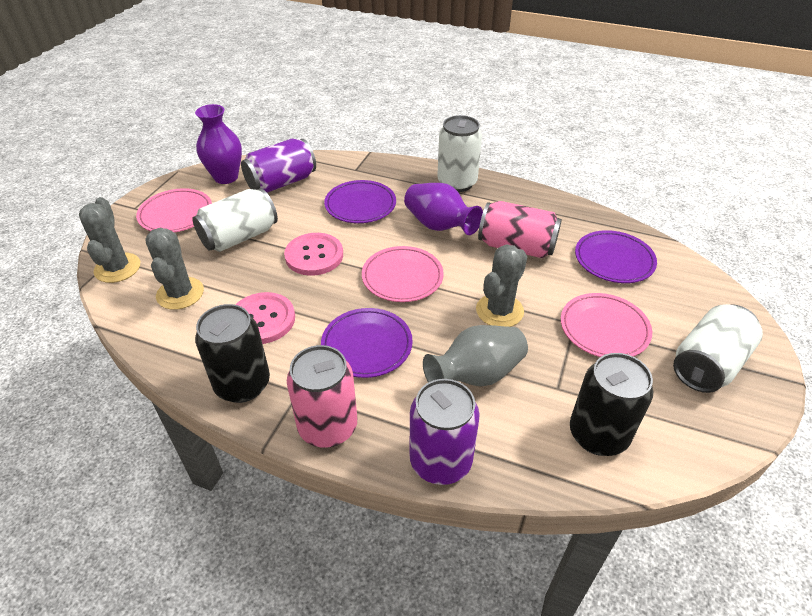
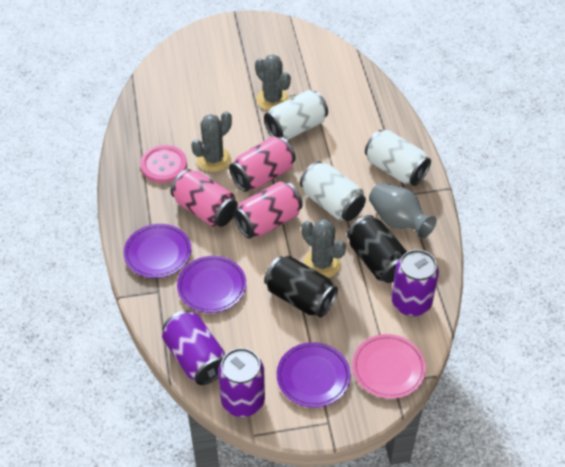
pink button: [235,292,295,344] [284,233,343,276] = 2 -> [140,145,187,183] = 1
pink can: [287,345,357,448] [478,201,562,258] = 2 -> [171,169,238,227] [229,136,296,192] [233,181,303,239] = 3
pink plate: [136,188,212,233] [362,246,444,302] [561,293,652,357] = 3 -> [352,334,426,399] = 1
purple can: [241,139,316,193] [409,379,480,485] = 2 -> [162,310,225,385] [218,348,265,417] [391,249,439,316] = 3
purple vase: [195,104,242,184] [404,183,483,235] = 2 -> none = 0

